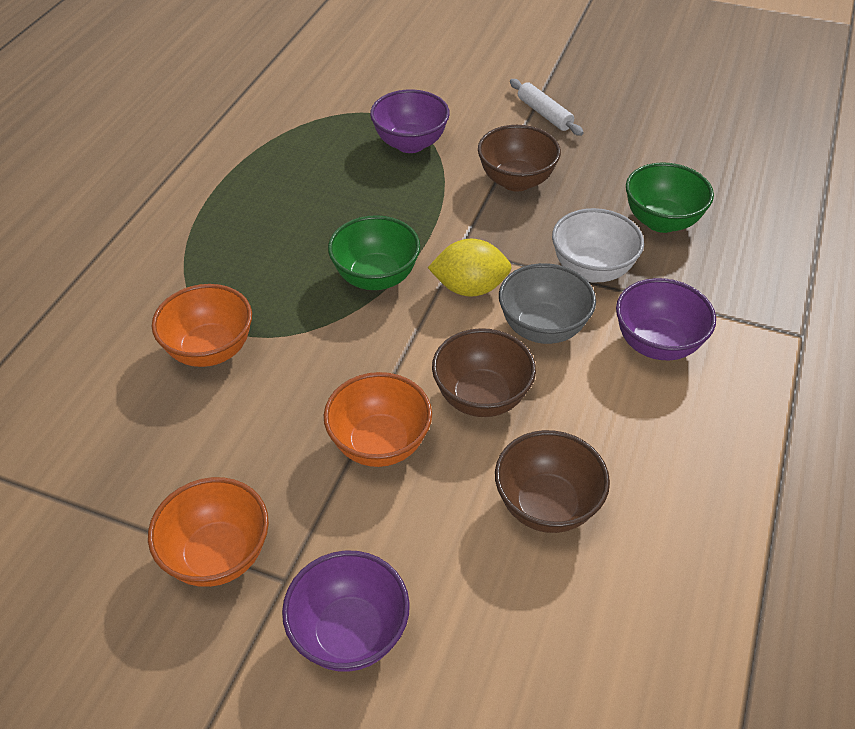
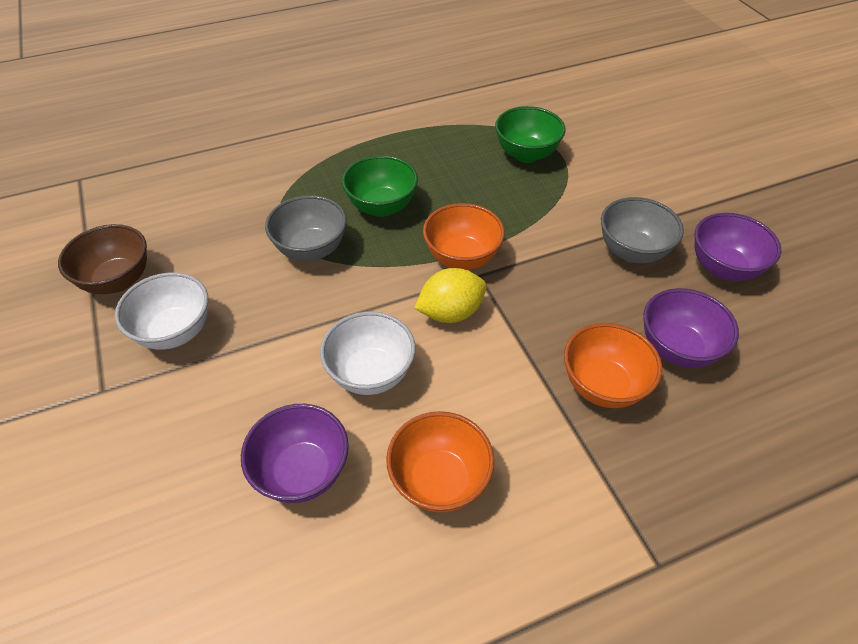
brown bowl: [432,328,536,417] [478,125,561,192] [495,430,610,533] = 3 -> [58,224,147,294] = 1
grey bowl: [499,263,596,344] = 1 -> [265,195,347,261] [601,197,684,263] = 2
white bowl: [552,208,644,283] = 1 -> [115,272,208,350] [320,312,416,395] = 2
white rolling pin: [510,79,584,136] = 1 -> none = 0

